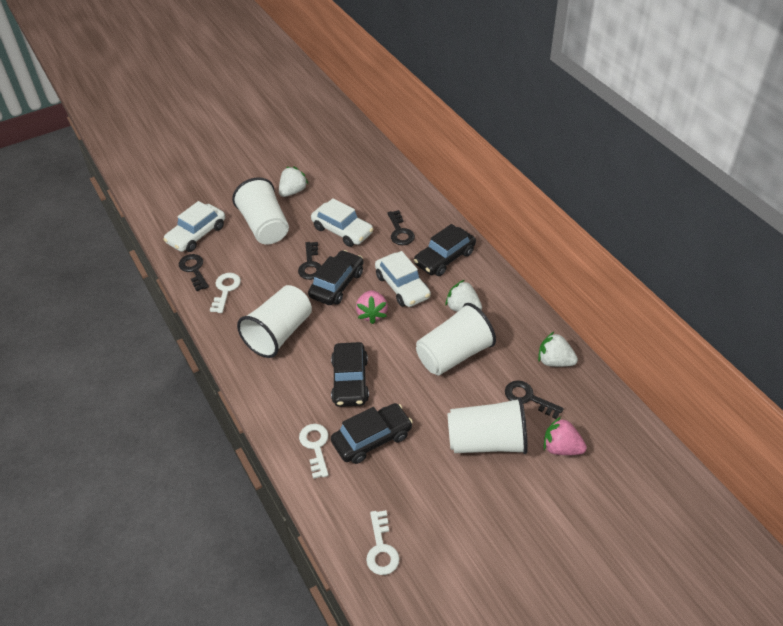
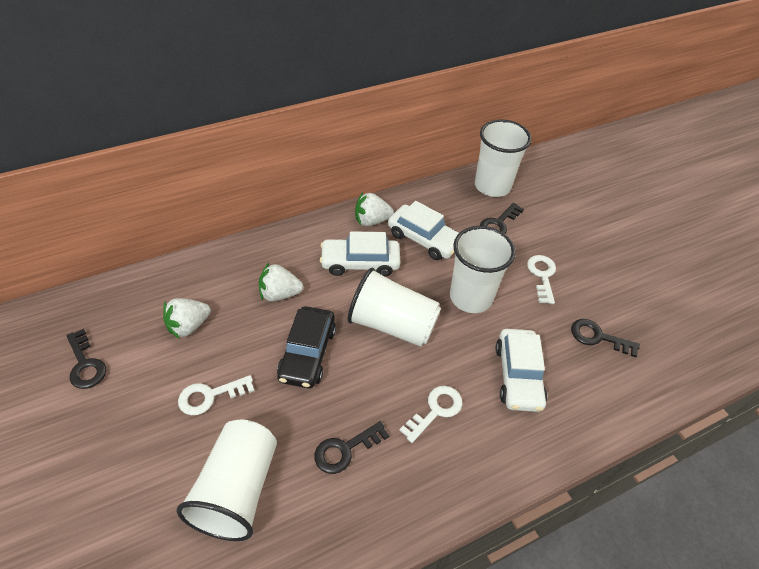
black car: [308,250,363,305] [331,342,369,407] [331,403,413,464] [414,224,476,276] = 4 -> [277,306,336,389] = 1
pink strawberry: [356,290,388,324] [544,417,587,455] = 2 -> none = 0

